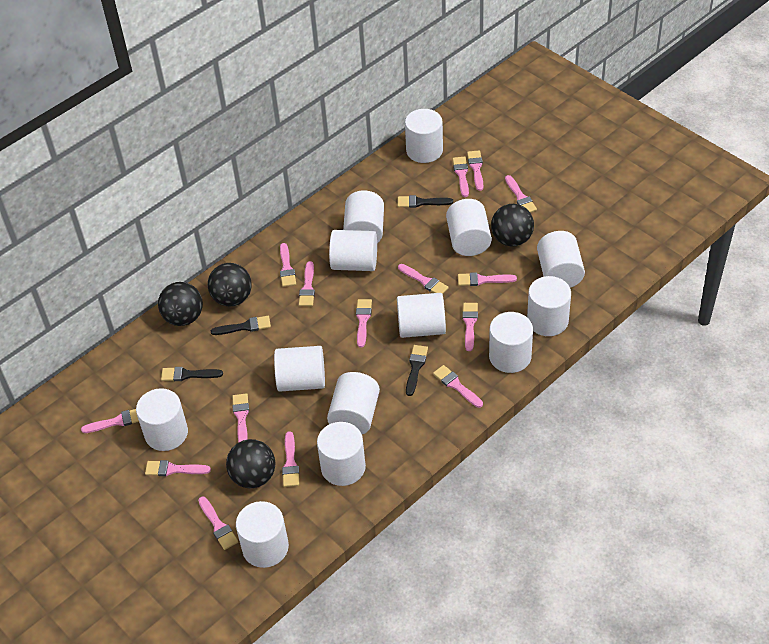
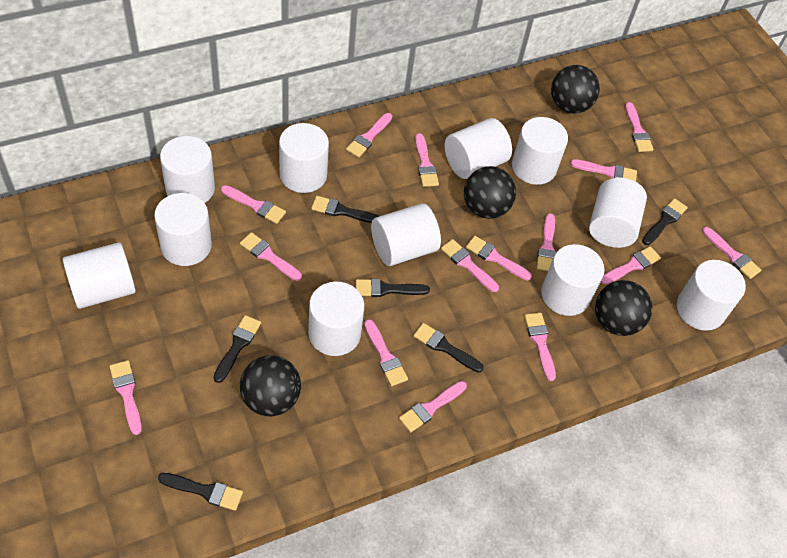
black brush: [161,367,223,381] [211,316,271,335] [397,195,453,208] [406,345,428,396] = 4 -> [158,473,243,511] [214,315,261,383] [311,196,379,223] [356,279,430,297] [414,323,483,373] [642,198,688,245] = 6
white cylinder: [136,388,188,451] [236,501,289,568] [274,346,325,392] [317,422,366,486] [327,372,380,434] [329,230,377,271] [343,190,384,243] [397,293,446,338] [405,109,443,163] [446,199,492,256] [489,312,533,373] [527,276,571,336] [537,231,585,288] = 13 -> [63,242,136,309] [154,193,212,266] [160,136,215,203] [279,123,329,193] [308,281,364,356] [371,203,441,266] [445,118,512,179] [512,117,568,185] [541,244,605,316] [589,178,647,248] [677,260,746,331] = 11

